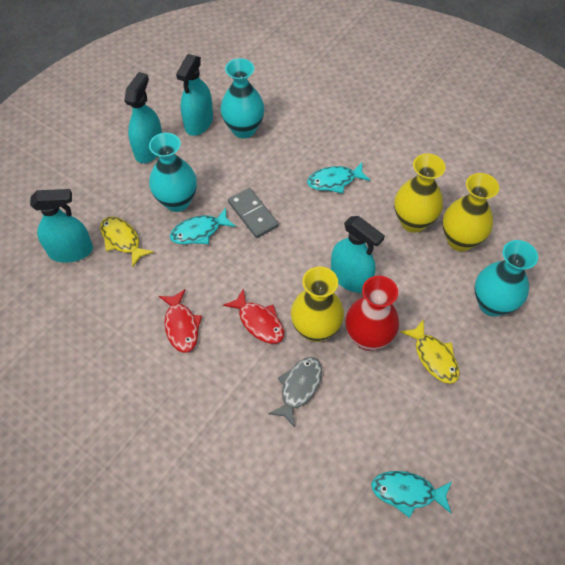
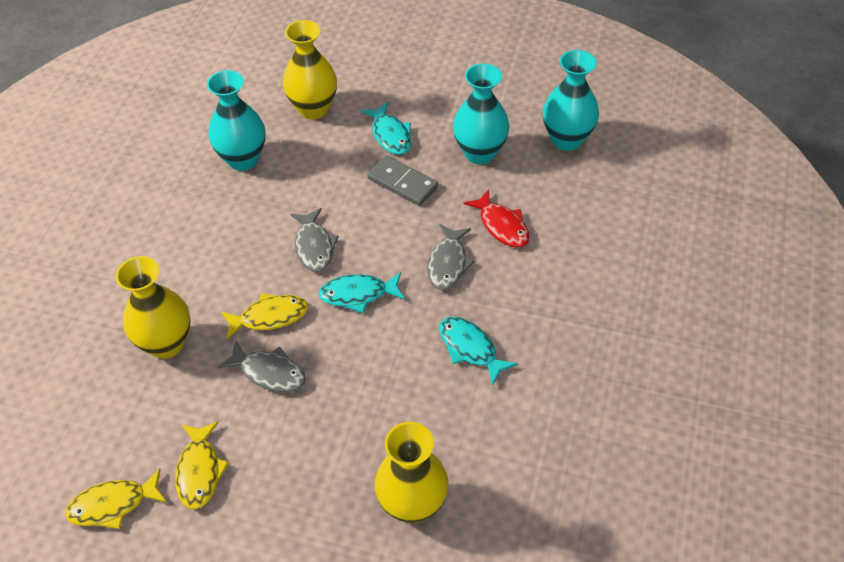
grey fish: [268,357,322,427] = 1 -> [218,341,306,392] [290,208,339,272] [427,224,475,290] = 3
red fish: [159,289,202,353] [223,289,284,344] = 2 -> [463,189,530,248] = 1
red vase: [346,276,399,351] = 1 -> none = 0
turquoise spray bottle: [30,189,93,263] [124,72,162,163] [176,54,213,136] [331,216,385,293] = 4 -> none = 0
yellow fish: [100,217,154,267] [400,319,460,384] = 2 -> [65,468,167,529] [175,421,229,510] [221,293,308,340] = 3

